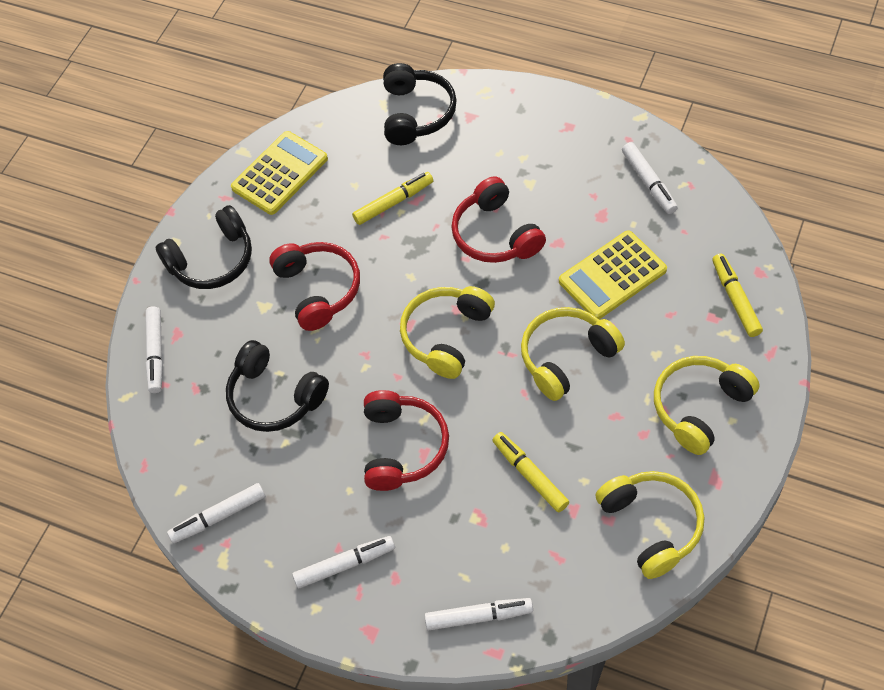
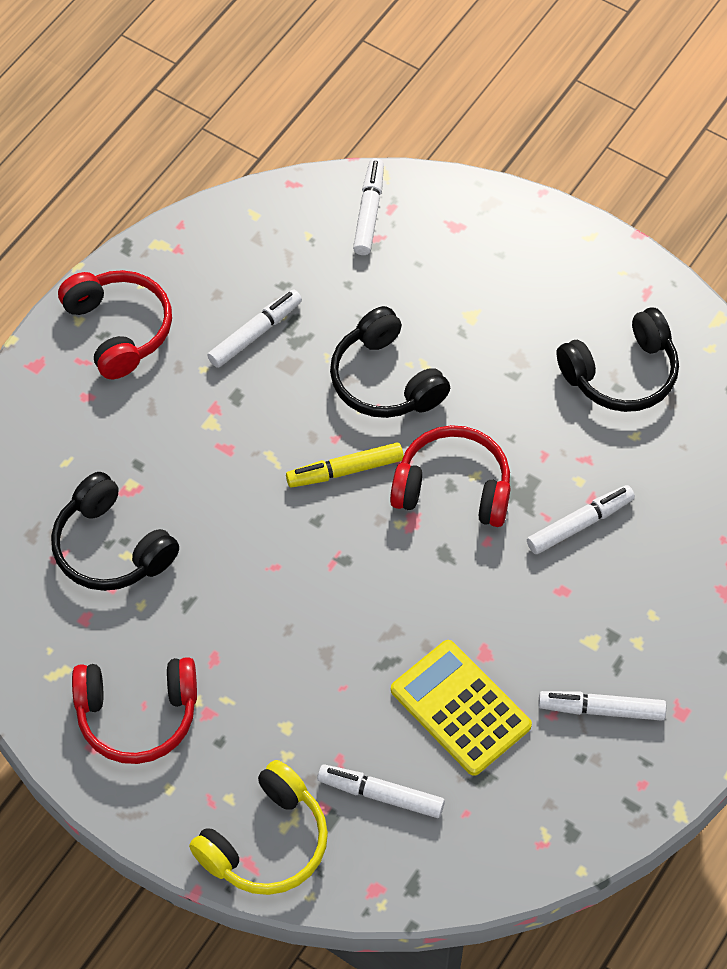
yellow calculator: [231,131,328,215] [559,230,667,319] = 2 -> [391,640,532,776] = 1
yellow headphones: [400,286,495,379] [521,307,625,401] [595,471,705,579] [654,356,760,455] = 4 -> [189,760,328,895] = 1
yellow marker: [352,172,433,225] [492,432,569,512] [712,254,763,337] = 3 -> [286,443,404,488] = 1

